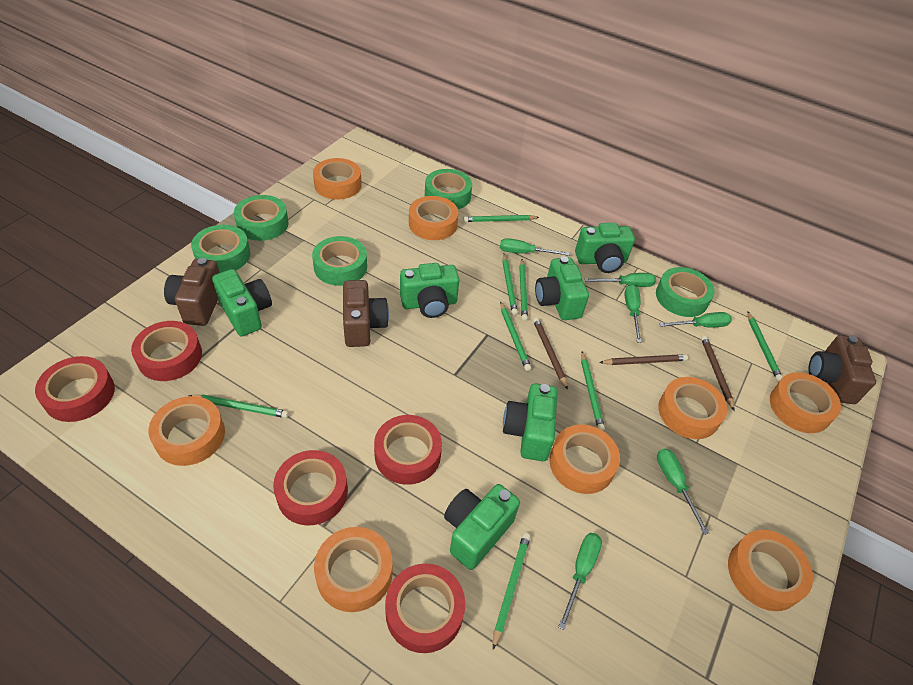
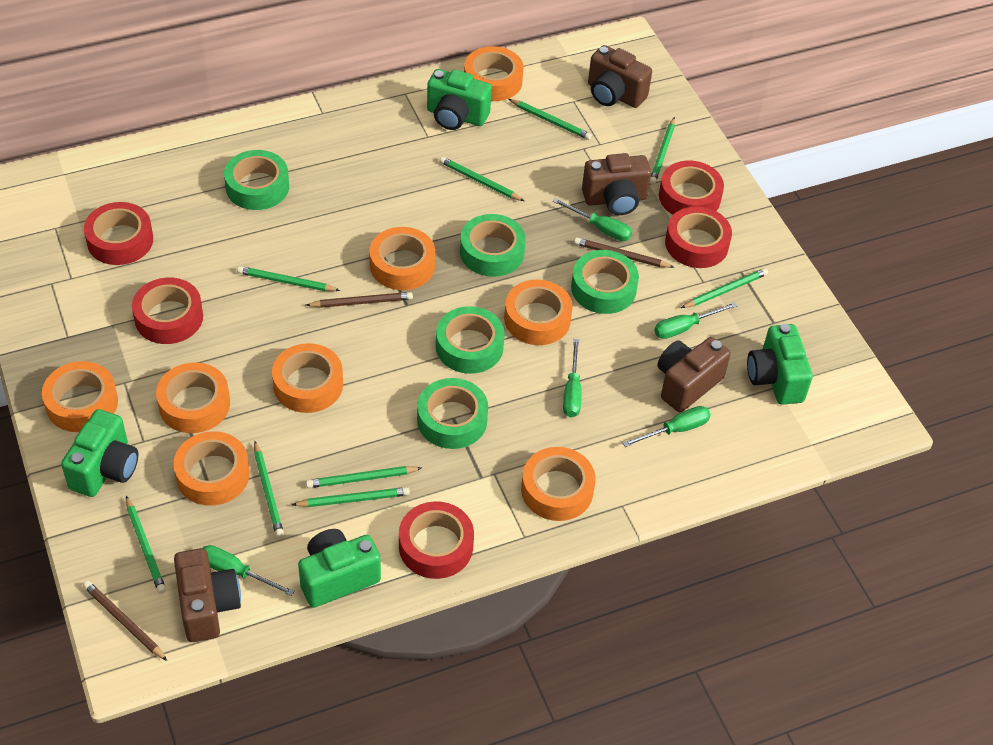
brown camera: [164,258,220,326] [343,280,389,347] [809,335,876,404] = 3 -> [174,548,241,642] [582,153,651,215] [588,45,652,108] [657,337,731,412] = 4
green camera: [212,269,272,336] [400,263,459,318] [444,484,520,570] [503,383,558,461] [535,256,589,320] [575,223,635,273] = 6 -> [61,409,138,497] [298,529,381,608] [427,69,492,130] [747,324,813,405] = 4
green pencil: [188,395,289,418] [464,215,539,222] [493,533,531,650] [500,301,531,371] [502,254,518,315] [519,259,528,321] [581,352,605,431] [747,311,783,381] = 8 -> [126,496,166,593] [237,266,340,291] [254,441,284,538] [292,487,410,507] [306,466,422,488] [439,157,524,201] [508,99,592,140] [650,117,675,184] [681,268,768,308] = 9
green screwdriver: [500,238,570,256] [558,533,602,630] [585,273,656,287] [624,284,642,343] [657,448,709,535] [659,312,732,328] = 6 -> [203,545,295,596] [553,198,632,241] [563,339,582,417] [623,406,711,447] [654,302,737,339] = 5

